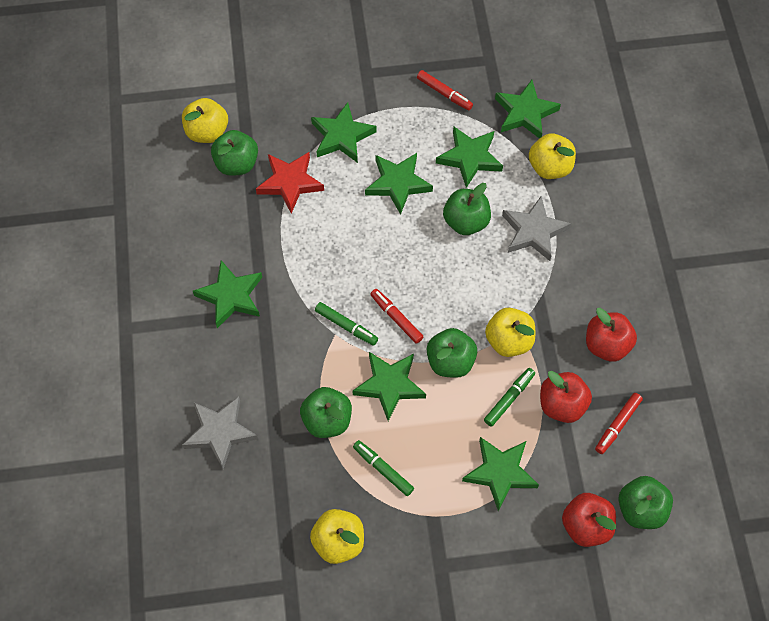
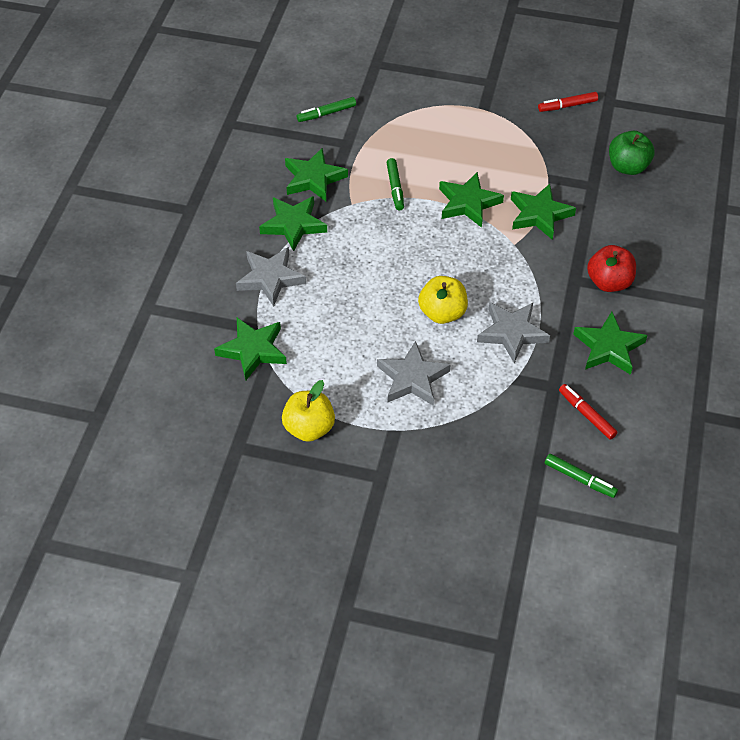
green apple: [211,130,258,176] [300,387,352,438] [427,328,477,378] [443,183,491,235] [618,476,673,529] = 5 -> [609,131,655,175] = 1
green star: [193,260,262,328] [311,102,377,163] [353,352,426,421] [365,153,433,215] [436,126,503,188] [462,437,539,511] [495,80,561,139] = 7 -> [214,317,287,380] [259,196,327,251] [285,148,348,201] [439,172,504,228] [511,184,576,240] [573,312,648,375] = 6
grey star: [182,397,258,469] [502,196,571,261] = 2 -> [236,247,306,306] [377,341,451,406] [477,302,550,363] = 3
red apple: [540,371,592,423] [562,493,616,547] [586,308,637,362] = 3 -> [587,245,636,292] = 1
red marker: [370,289,423,344] [417,70,473,110] [595,393,643,454] = 3 -> [538,92,598,112] [559,384,618,440] = 2
red star: [256,152,324,214] = 1 -> none = 0
yellow apple: [182,98,228,143] [310,509,364,564] [485,308,535,357] [529,133,576,179] = 4 -> [282,380,335,442] [418,276,468,324] = 2

